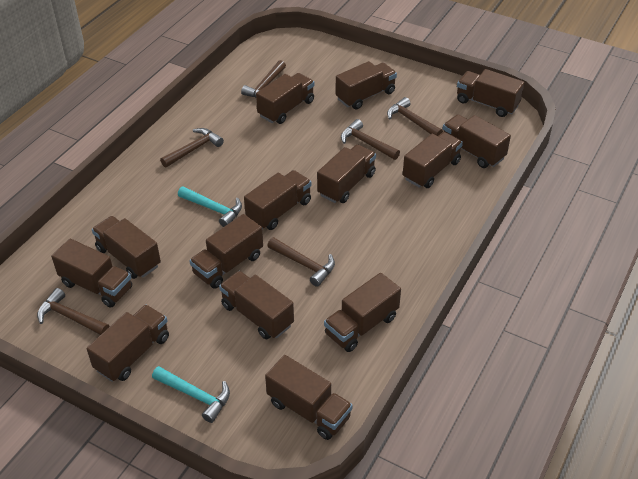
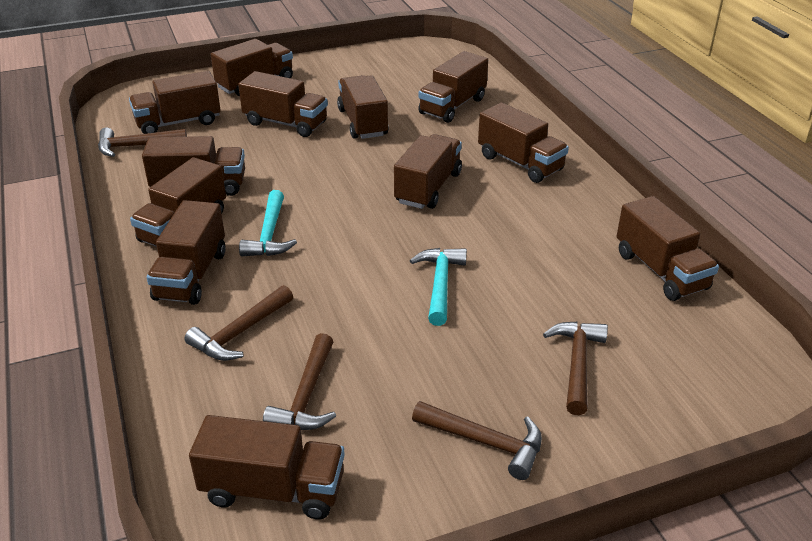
brown hammer: [37,288,110,335] [160,128,224,168] [241,60,286,98] [267,237,335,287] [341,119,400,160] [387,97,443,136] = 6 -> [98,127,187,157] [184,285,293,361] [263,333,336,430] [412,401,542,480] [543,321,608,415] = 5
brown truck: [51,238,132,307] [87,305,169,382] [92,216,161,279] [189,214,263,289] [219,271,294,340] [244,170,311,230] [256,73,314,124] [265,355,353,440] [317,144,376,203] [324,273,401,352] [336,61,397,110] [403,132,463,188] [442,114,511,168] [457,69,524,117] = 14 -> [129,71,221,134] [130,157,226,247] [142,136,245,196] [146,200,225,305] [189,415,345,519] [211,39,293,96] [238,71,328,137] [337,75,389,139] [394,134,462,209] [418,51,488,123] [478,103,569,183] [617,196,719,301] = 12

